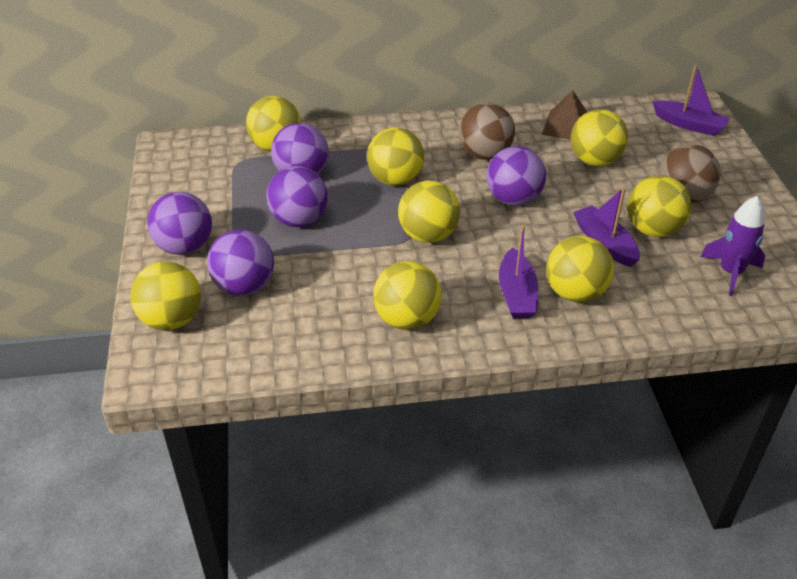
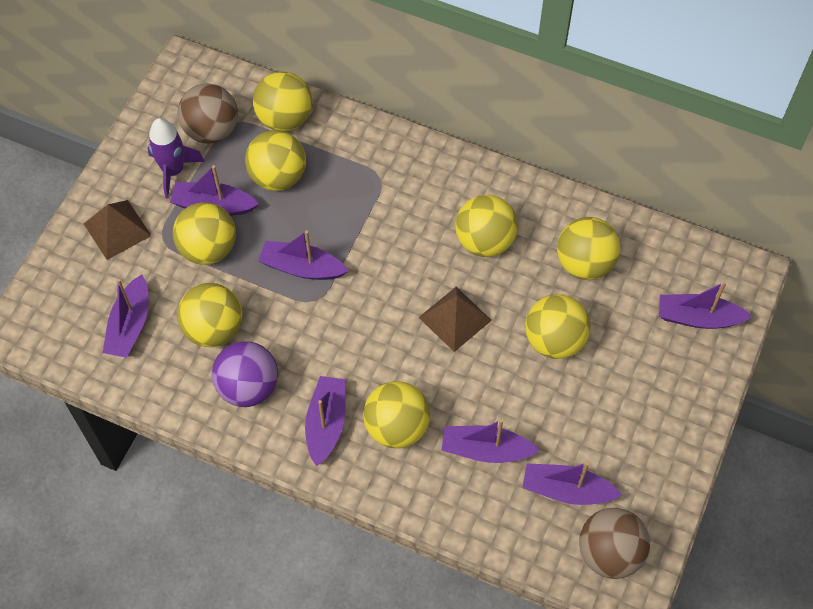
brown pyramid: [542,90,587,140] = 1 -> [84,200,151,260] [419,287,492,352] = 2
purple ball: [147,192,212,255] [207,230,274,296] [266,166,328,227] [271,123,329,174] [486,146,546,206] = 5 -> [212,341,278,407] = 1
purple boat: [499,225,538,318] [573,187,640,267] [652,65,730,136] = 3 -> [103,275,149,358] [170,165,259,216] [258,230,348,280] [305,376,345,466] [441,419,540,463] [522,462,622,505] [659,281,752,329] = 7

